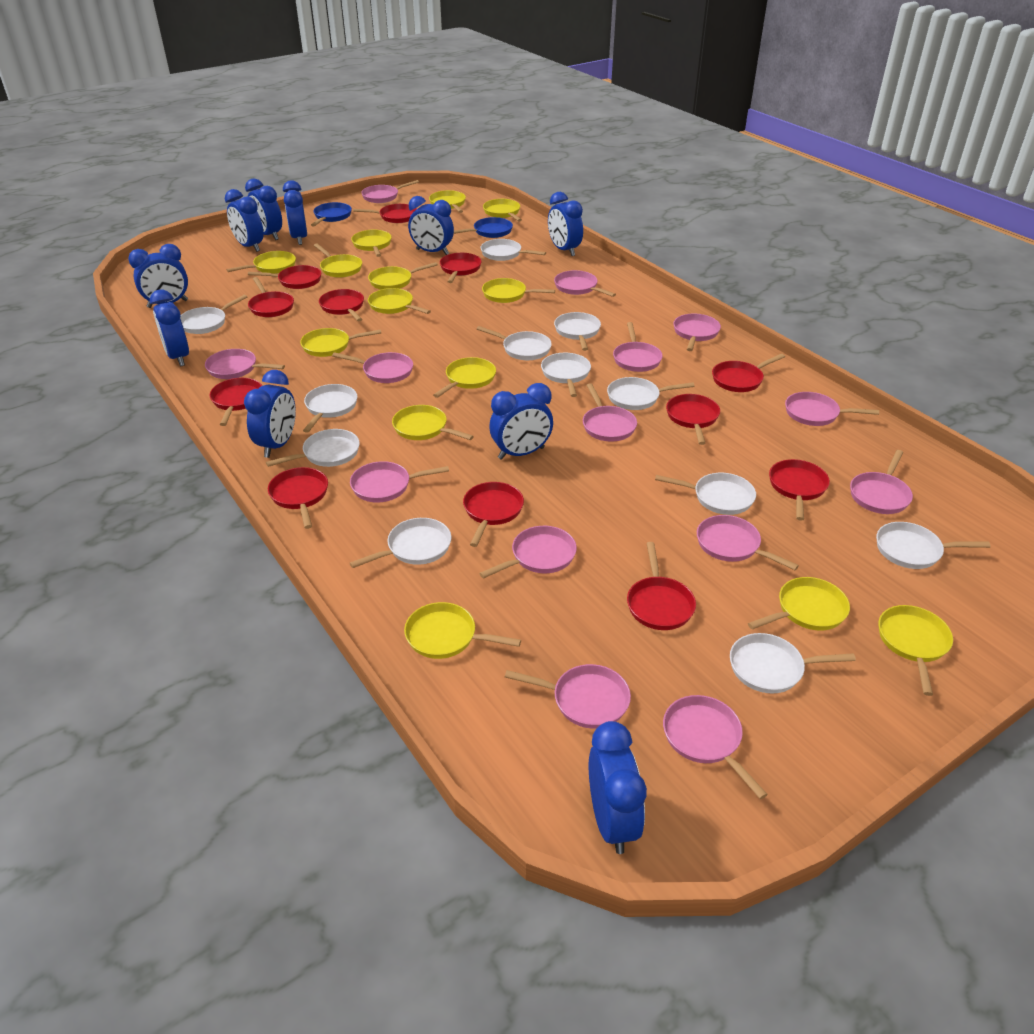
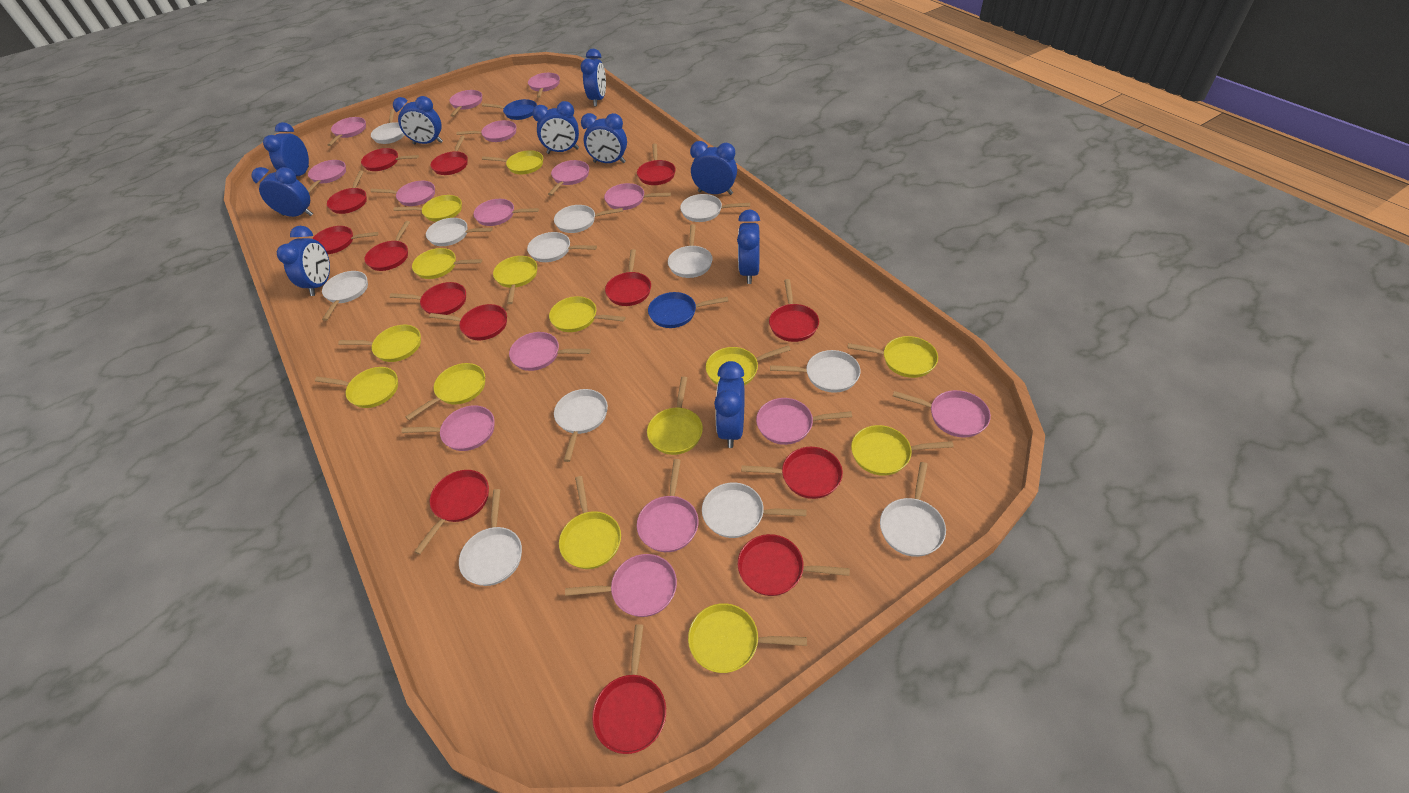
pink pan: [205,349,285,379] [332,352,413,383] [350,461,449,503] [361,180,419,203] [479,526,577,579] [505,664,631,729] [554,270,616,297] [583,383,637,442] [613,322,663,372] [663,695,768,799] [673,314,721,351] [697,515,799,570] [785,392,879,426] [850,450,913,514] = 14 -> [307,160,346,193] [327,117,366,146] [370,181,435,206] [401,405,495,451] [449,90,482,117] [456,120,516,142] [474,199,539,226] [509,332,591,371] [528,73,560,98] [548,160,589,196] [565,554,677,617] [604,183,671,210] [637,459,699,552] [756,398,852,445] [893,390,991,438] = 15
red pan: [210,378,262,426] [248,265,321,289] [248,277,294,317] [268,467,328,529] [319,289,364,321] [353,204,417,223] [440,253,482,283] [463,482,524,547] [627,542,696,630] [666,394,720,445] [712,354,785,392] [769,459,830,521] = 12 -> [312,226,378,254] [327,171,367,214] [361,148,419,171] [364,221,410,271] [390,282,466,315] [414,470,489,555] [429,304,507,340] [431,136,468,175] [592,624,666,754] [605,249,651,306] [637,143,676,185] [738,534,850,596] [741,447,843,499] [769,279,819,342] = 14

